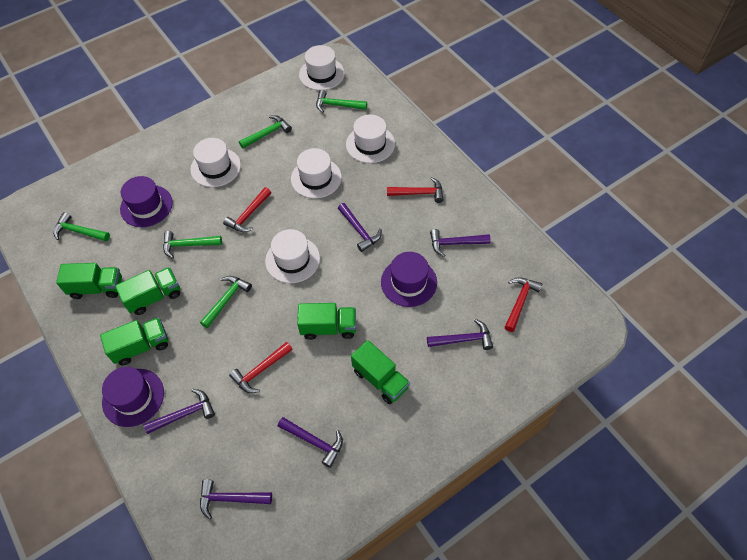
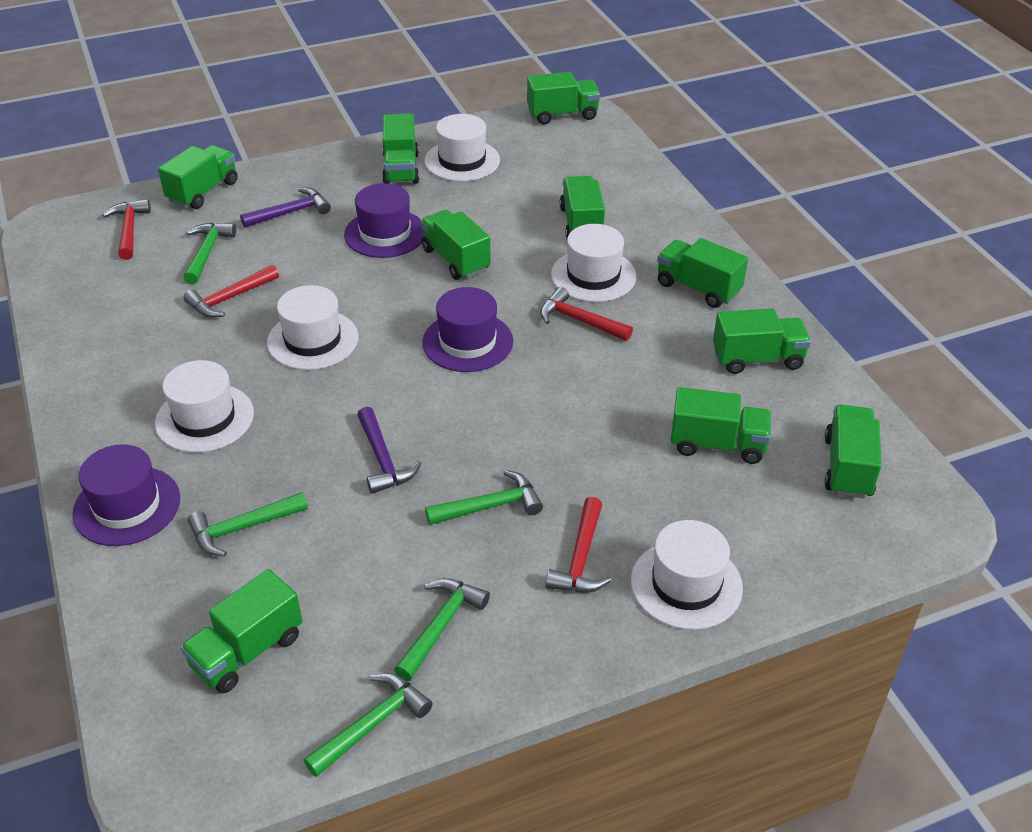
green truck: [56,263,122,299] [100,317,168,365] [115,267,180,315] [297,303,356,340] [351,340,410,404] = 5 -> [158,145,238,209] [180,569,303,693] [382,113,419,184] [420,210,491,280] [527,72,600,125] [560,176,605,238] [657,238,748,308] [671,387,772,464] [713,308,811,374] [825,405,882,498] = 10
purple hammer: [144,389,215,434] [200,479,272,520] [278,417,343,468] [338,203,382,252] [427,319,493,350] [430,229,491,257] = 6 -> [240,188,331,228] [357,407,421,494] = 2

